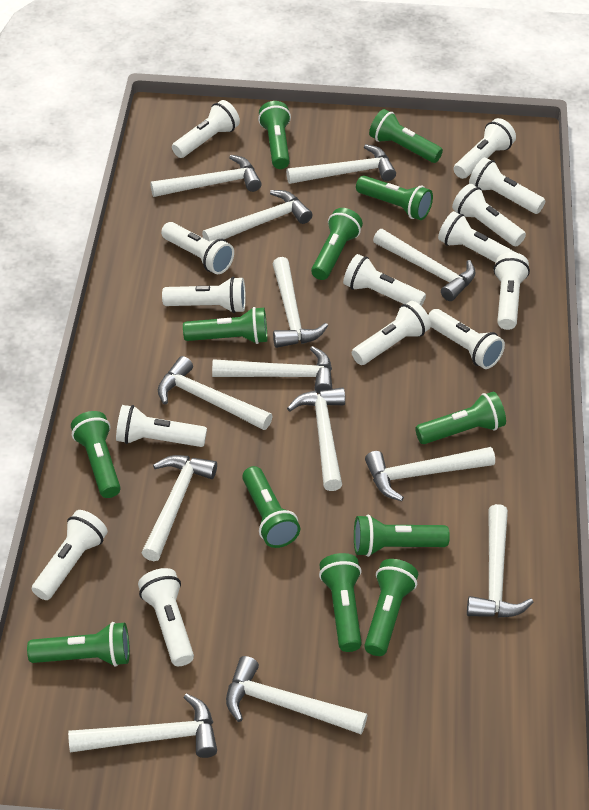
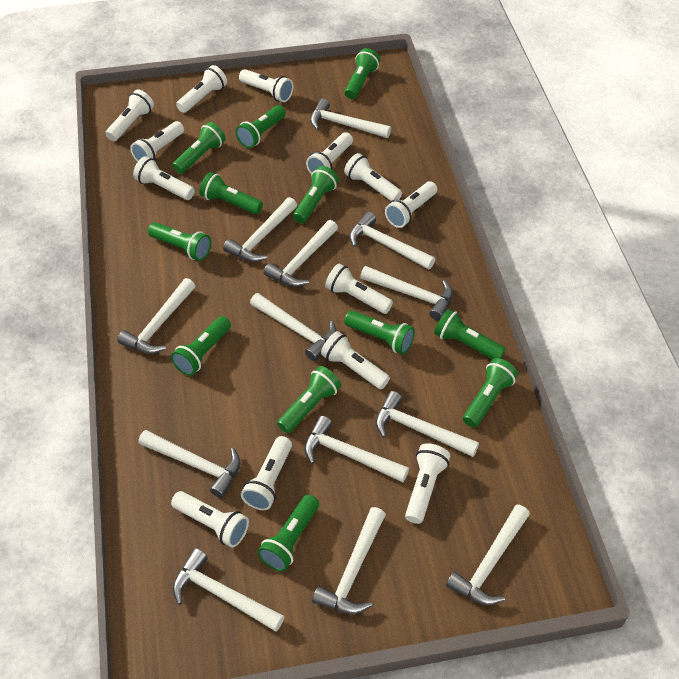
white flashlight: [32,510,108,600] [116,405,207,447] [138,568,194,666] [161,222,234,274] [162,277,246,313] [172,100,240,158] [343,254,426,306] [352,301,431,365] [428,309,505,369] [438,211,516,263] [452,184,526,246] [453,118,516,179] [469,157,545,214] [493,252,530,330] = 14 -> [105,90,154,141] [130,121,184,162] [133,156,195,200] [171,491,249,548] [176,65,227,113] [239,69,293,102] [241,436,292,510] [306,132,353,174] [321,331,390,389] [325,263,393,314] [344,153,402,201] [385,181,437,228] [405,443,450,524] = 13

